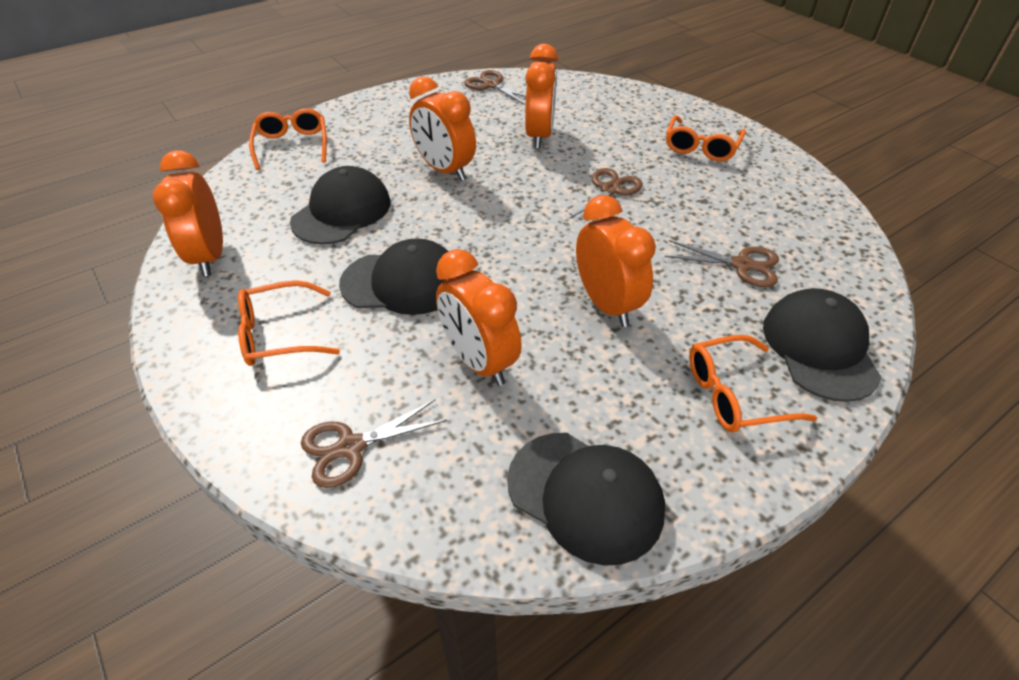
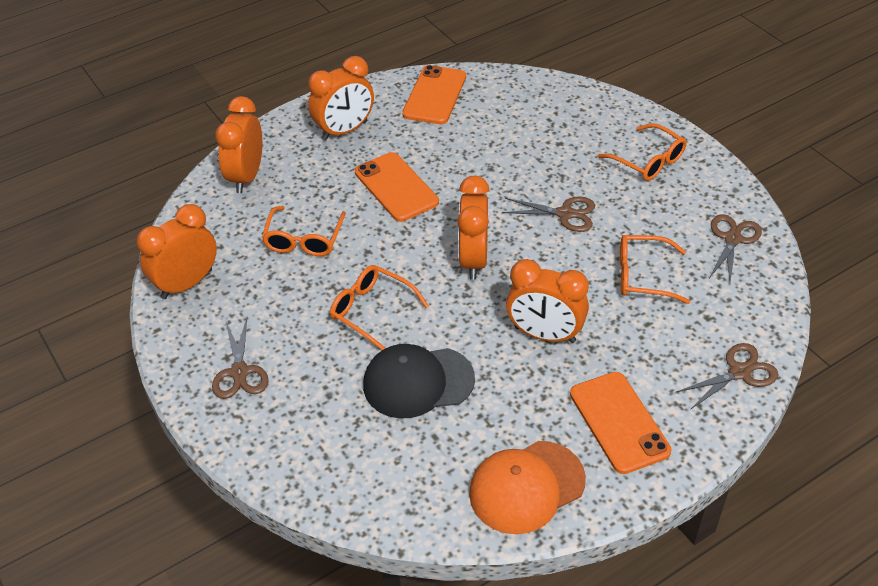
black cap: [290,166,390,245] [339,238,449,315] [507,433,665,566] [763,288,882,402] = 4 -> [363,344,475,419] = 1
orange cap: none = 0 -> [469,441,586,534] = 1
orange phone: none = 0 -> [355,152,439,222] [402,65,466,124] [570,372,671,474] = 3

